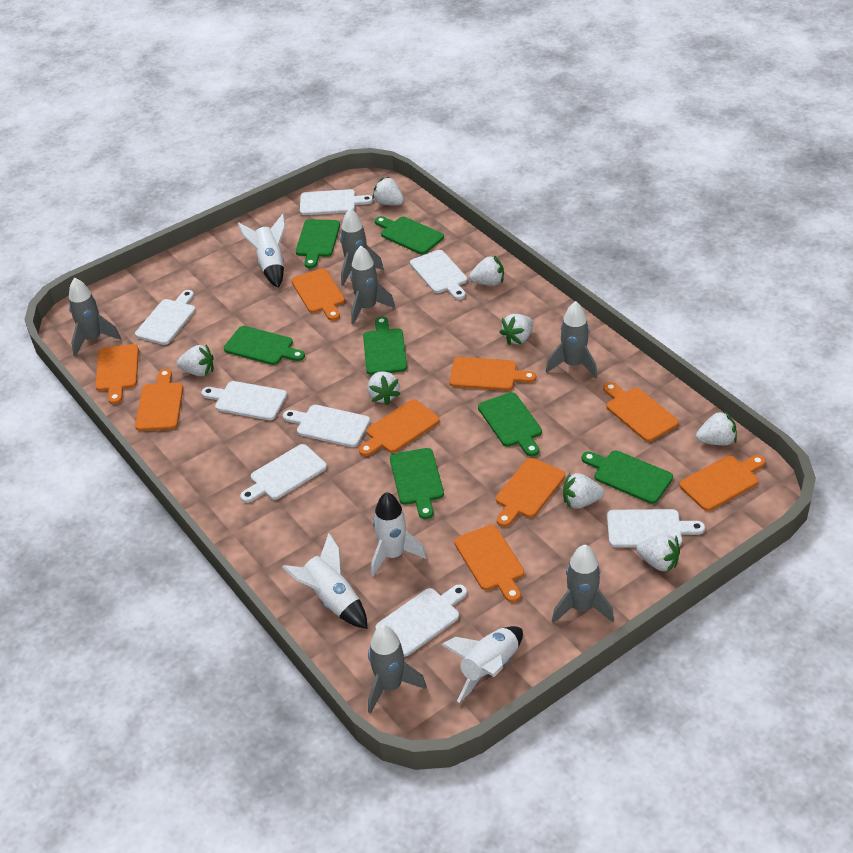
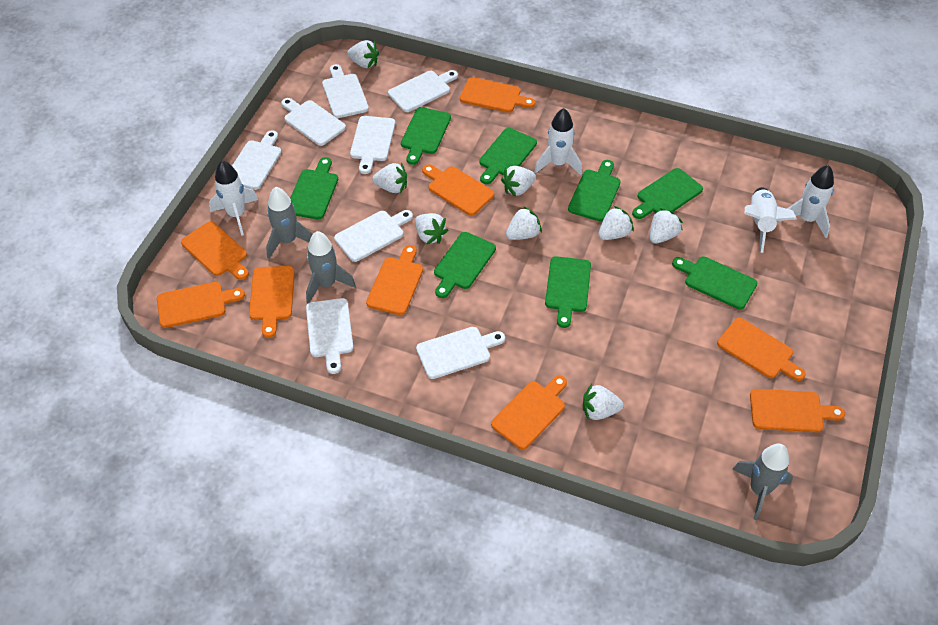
green cutting board: [224,326,305,365] [296,219,340,268] [363,316,407,375] [375,216,444,254] [390,448,444,519] [478,392,542,456] [581,451,673,504] = 7 -> [290,157,338,220] [401,107,451,165] [434,232,496,298] [479,128,537,184] [545,256,591,328] [568,160,621,222] [632,168,703,219] [672,257,757,309] = 8
grey rocket: [69,277,121,356] [340,208,384,286] [350,246,395,325] [368,625,427,714] [546,301,597,378] [552,545,614,624] = 6 -> [266,187,313,259] [306,231,356,303] [732,444,793,520] = 3

